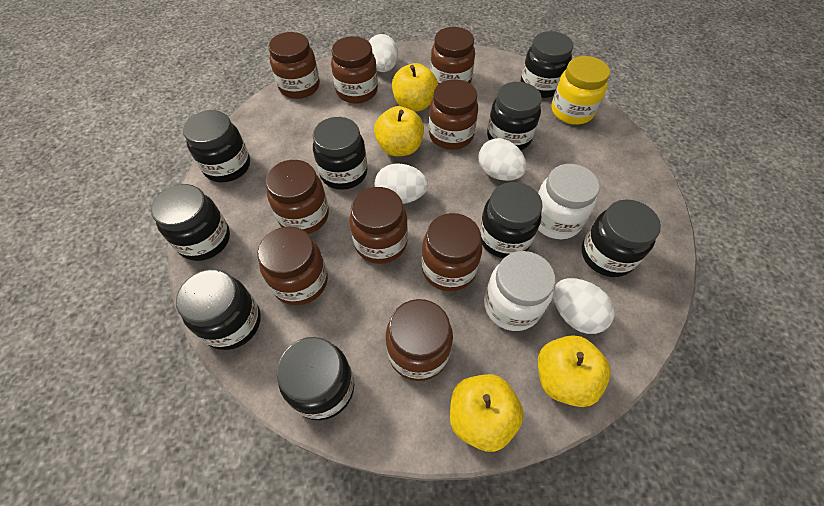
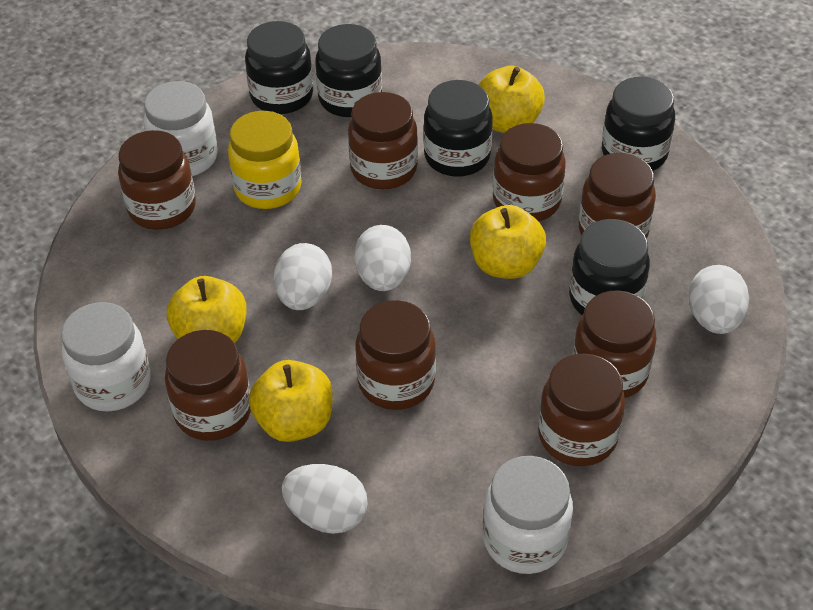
black jar: [151,184,230,261] [176,269,261,350] [183,110,250,182] [276,337,354,420] [313,117,368,190] [479,182,543,258] [487,82,542,150] [521,31,573,98] [582,200,661,277] = 9 -> [245,21,313,114] [315,24,382,117] [423,80,493,177] [569,219,650,315] [602,77,675,171] = 5
brown jar: [257,226,328,305] [265,160,329,234] [268,32,320,99] [331,36,378,104] [349,187,408,264] [386,299,453,381] [421,213,482,292] [429,79,478,150] [430,27,475,85] = 9 -> [118,130,196,230] [165,330,251,441] [348,92,418,189] [355,300,436,410] [493,123,566,221] [538,354,625,466] [572,290,657,398] [579,153,656,239] = 8
white jar: [484,251,555,331] [538,164,600,239] = 2 -> [61,302,151,412] [144,81,218,176] [483,456,573,574] = 3

